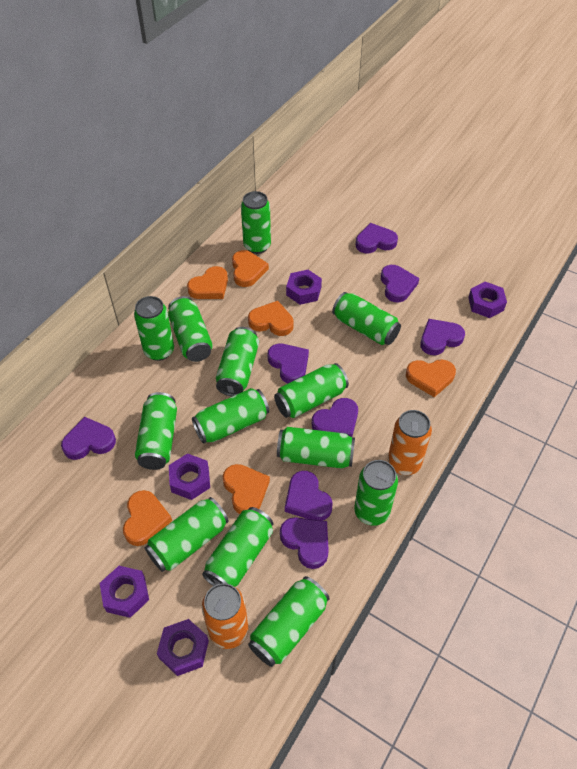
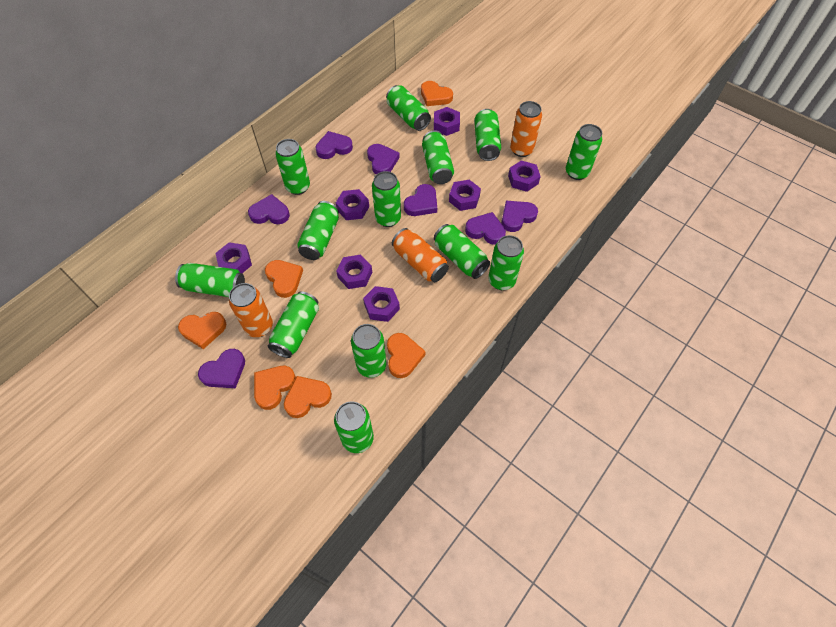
orange can: [202,583,248,649] [388,410,432,475] = 2 -> [229,283,273,337] [392,228,449,282] [510,101,542,157] = 3
purple heart: [61,417,116,460] [268,344,309,383] [280,517,329,569] [285,471,333,521] [312,398,358,437] [356,223,398,253] [381,265,419,302] [420,319,465,355] = 8 -> [198,349,245,388] [248,194,290,224] [316,131,353,159] [367,144,400,174] [404,184,437,216] [465,212,506,245] [501,201,538,232] = 7
purple nut: [100,566,149,618] [157,619,209,676] [169,453,210,500] [286,270,322,305] [468,282,507,318] = 5 -> [216,242,252,273] [336,189,369,220] [336,255,372,289] [363,286,400,322] [434,107,460,136] [449,180,481,211] [508,160,541,192] = 7

